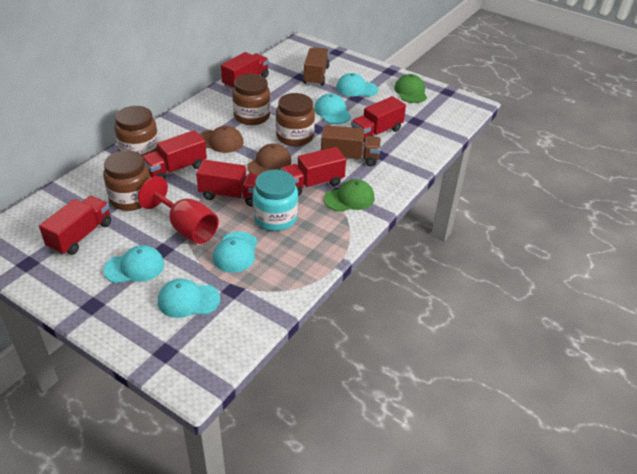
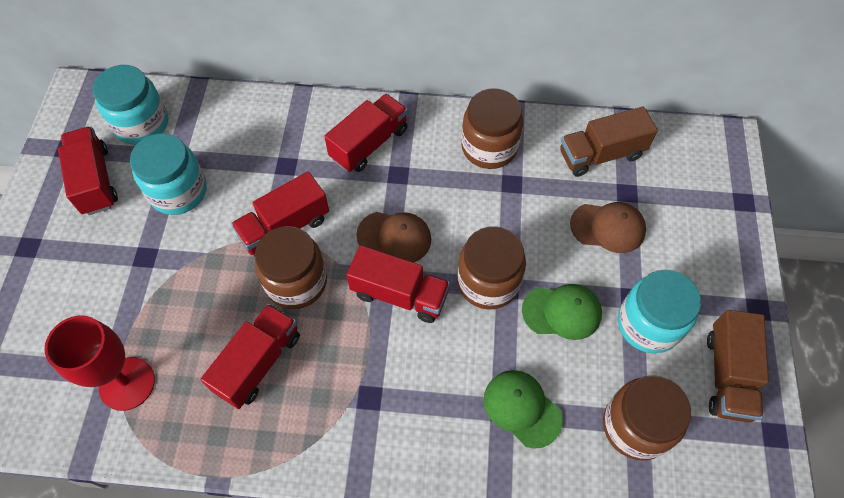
red truck: [39,196,111,255] [143,130,207,179] [196,160,259,206] [221,52,269,90] [281,147,346,196] [351,96,406,142] = 6 -> [58,126,118,215] [201,304,300,409] [231,172,329,257] [324,94,408,172] [346,245,450,323] = 5
turquoise cap: [103,245,164,283] [158,279,220,318] [213,231,258,273] [314,93,351,124] [336,73,378,97] = 5 -> none = 0
turquoise jar: [253,170,298,231] = 1 -> [93,65,168,145] [130,133,206,215] [618,270,701,353] = 3

